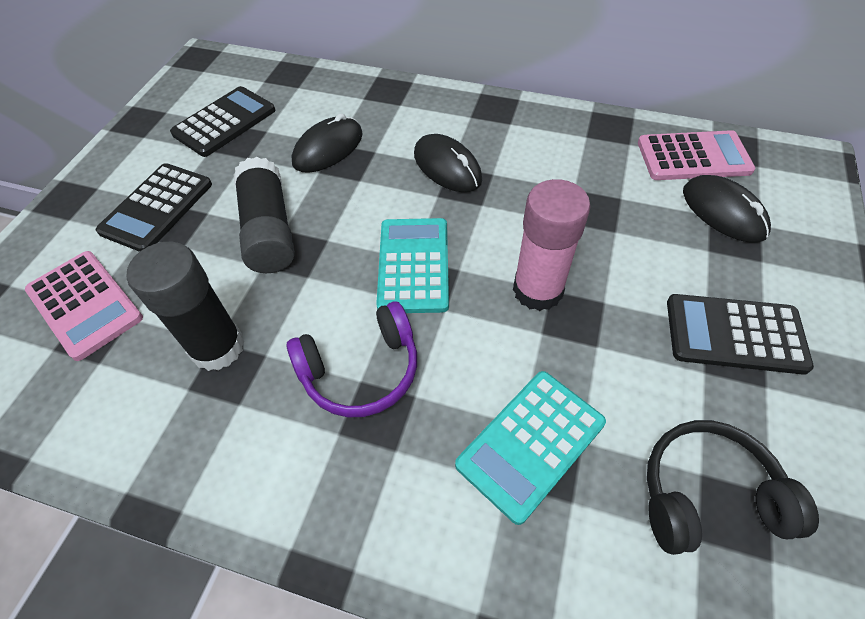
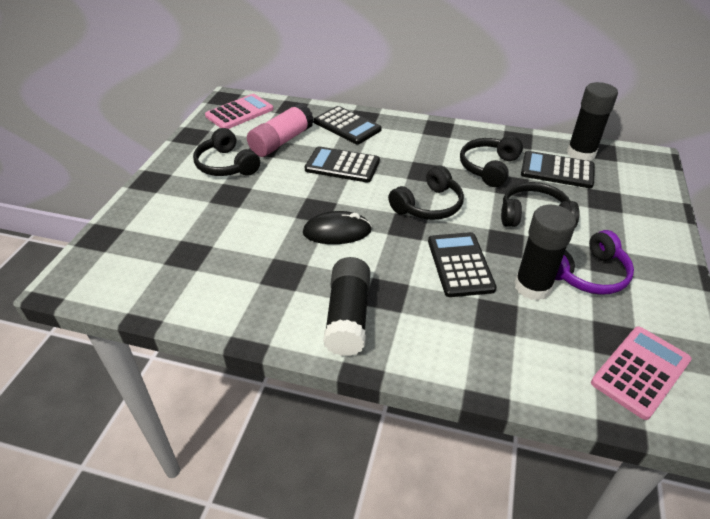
black calculator: [96,163,212,252] [170,86,275,157] [667,294,814,375] = 3 -> [305,146,380,183] [314,106,382,144] [428,232,497,297] [521,151,595,188] = 4
black glue stick: [127,242,244,371] [234,157,295,273] = 2 -> [323,257,370,356] [514,205,576,301] [567,82,618,161] = 3
black headphones: [647,420,819,555] = 1 -> [193,128,260,176] [388,166,464,220] [460,136,523,187] [501,182,579,228] = 4
black mouse: [291,113,363,173] [414,134,482,192] [683,175,771,242] = 3 -> [303,211,372,244] = 1
turquoise calculator: [376,218,449,313] [455,371,606,525] = 2 -> none = 0

